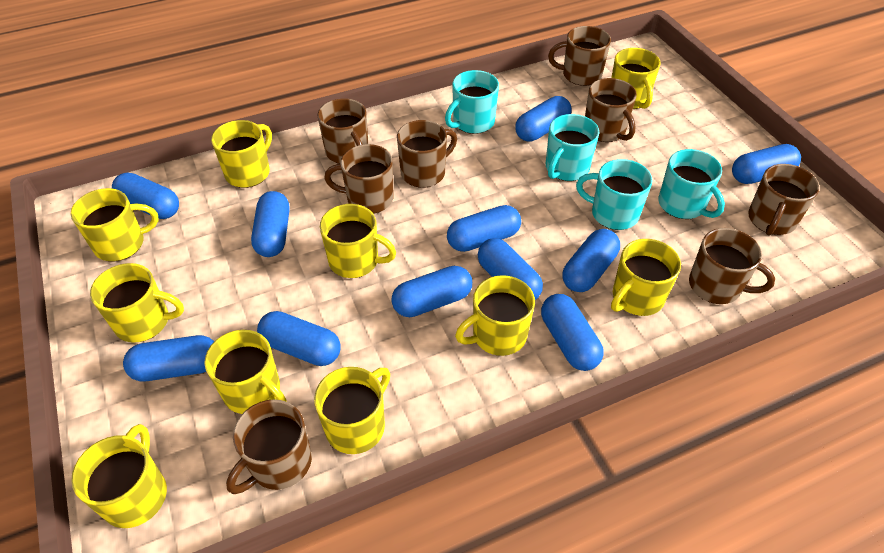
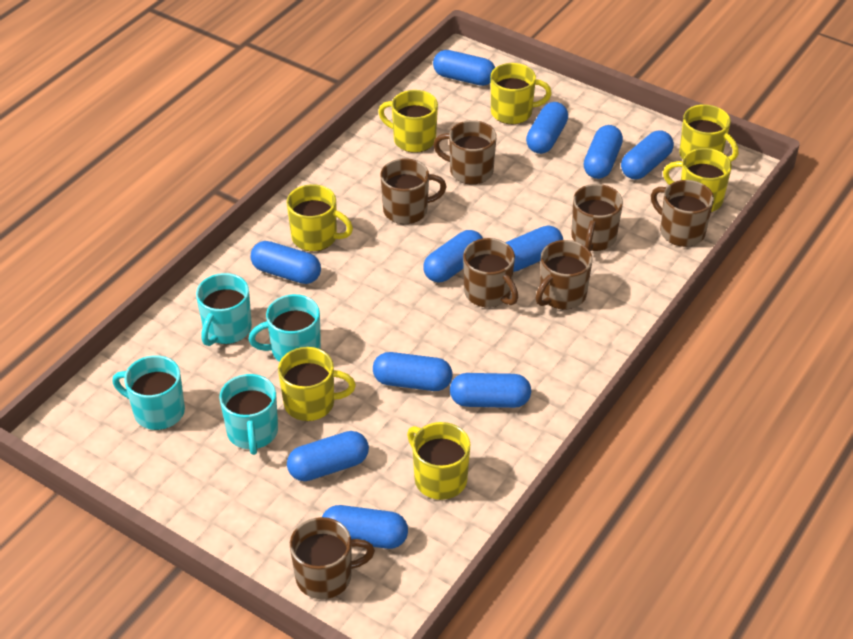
brown mug: [226,399,312,494] [317,99,368,164] [324,144,393,214] [397,120,457,188] [548,26,611,86] [585,78,637,142] [689,228,775,304] [748,164,820,235] = 8 -> [290,517,375,599] [380,158,447,224] [433,120,497,185] [463,238,518,307] [536,240,593,310] [571,184,623,252] [651,180,714,247] = 7
yellow mug: [70,188,159,262] [71,424,167,528] [90,263,184,343] [204,330,286,414] [211,120,272,188] [314,367,390,454] [320,204,396,278] [455,275,535,356] [611,48,661,109] [611,239,681,316] = 10 -> [278,347,356,421] [286,184,353,251] [378,90,438,153] [407,422,470,500] [491,63,552,124] [663,148,732,212] [679,104,738,161] = 7

